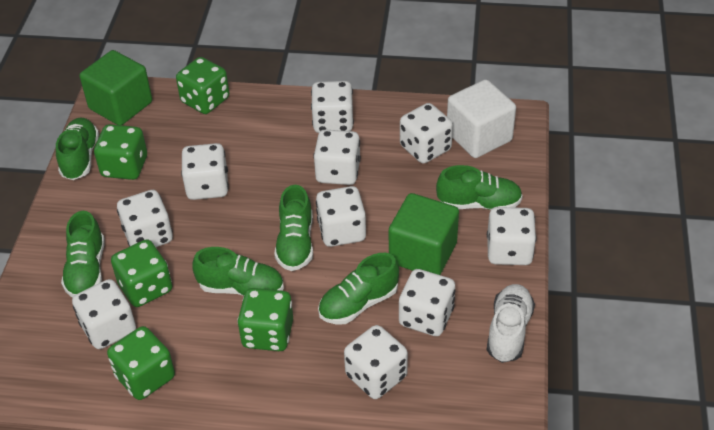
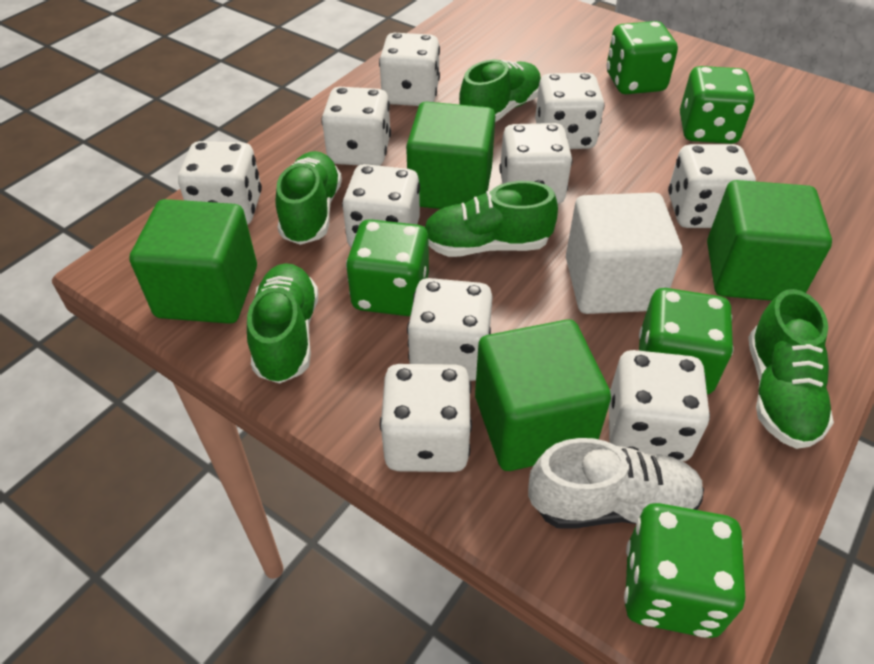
green cube: [80,50,152,125] [389,193,459,275] = 2 -> [129,199,257,324] [406,102,495,209] [475,319,611,471] [707,180,832,301] = 4
green shoe: [56,117,99,180] [61,211,105,297] [192,247,284,296] [274,185,313,271] [318,253,399,324] [436,165,523,210] = 6 -> [247,263,318,384] [275,151,342,245] [425,181,558,257] [459,59,541,122] [748,289,834,449] = 5

